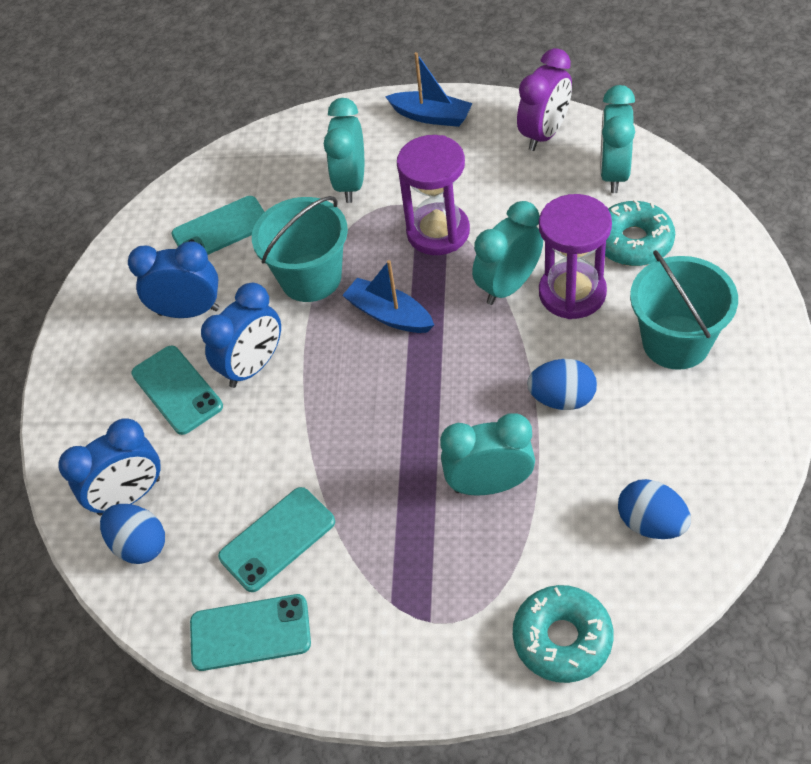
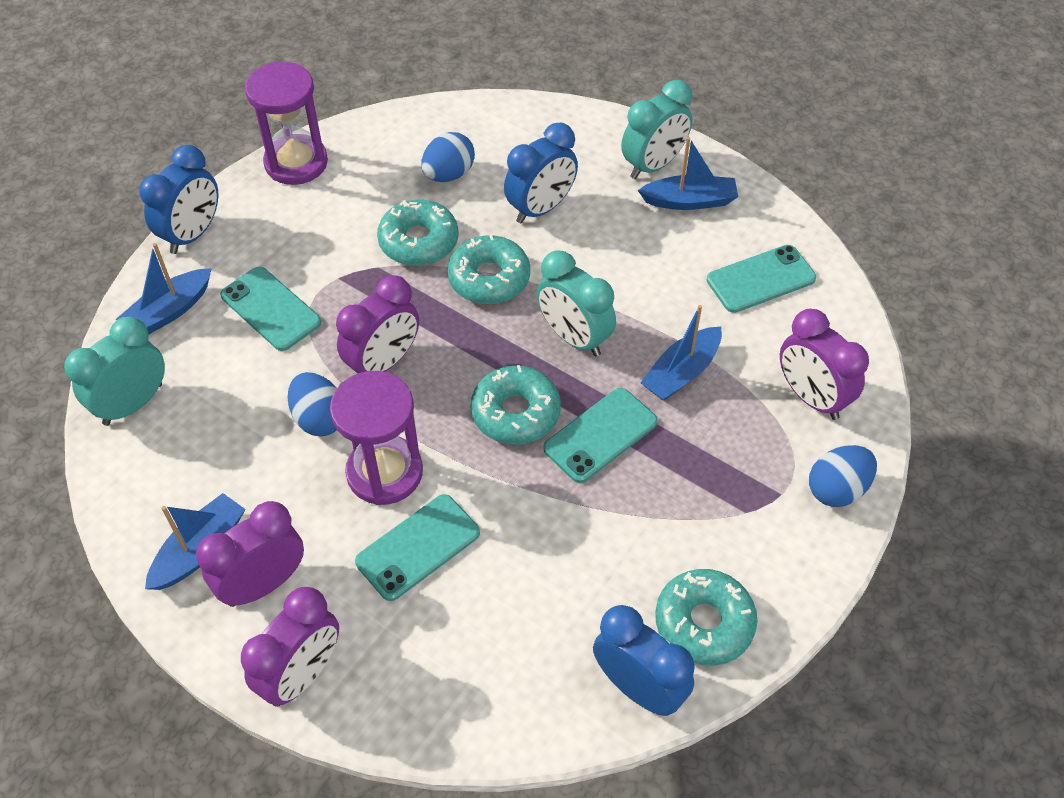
blue boat: [342,260,434,333] [385,52,473,127] = 2 -> [116,243,212,335] [145,493,246,590] [638,137,738,210] [641,305,722,401] = 4
purple clock: [517,48,572,151] = 1 -> [196,501,304,607] [241,587,339,707] [336,275,419,373] [780,309,869,420] = 4
turquoise bucket: [252,196,348,302] [630,250,738,370] = 2 -> none = 0
turquoise clock: [324,98,364,203] [440,413,535,495] [472,201,543,305] [600,85,635,193] = 4 -> [64,317,165,426] [537,251,616,356] [621,80,692,179] = 3
turquoise donut: [513,585,614,683] [605,199,675,266] = 2 -> [377,200,458,266] [447,234,530,304] [471,365,561,445] [655,569,758,666] = 4

